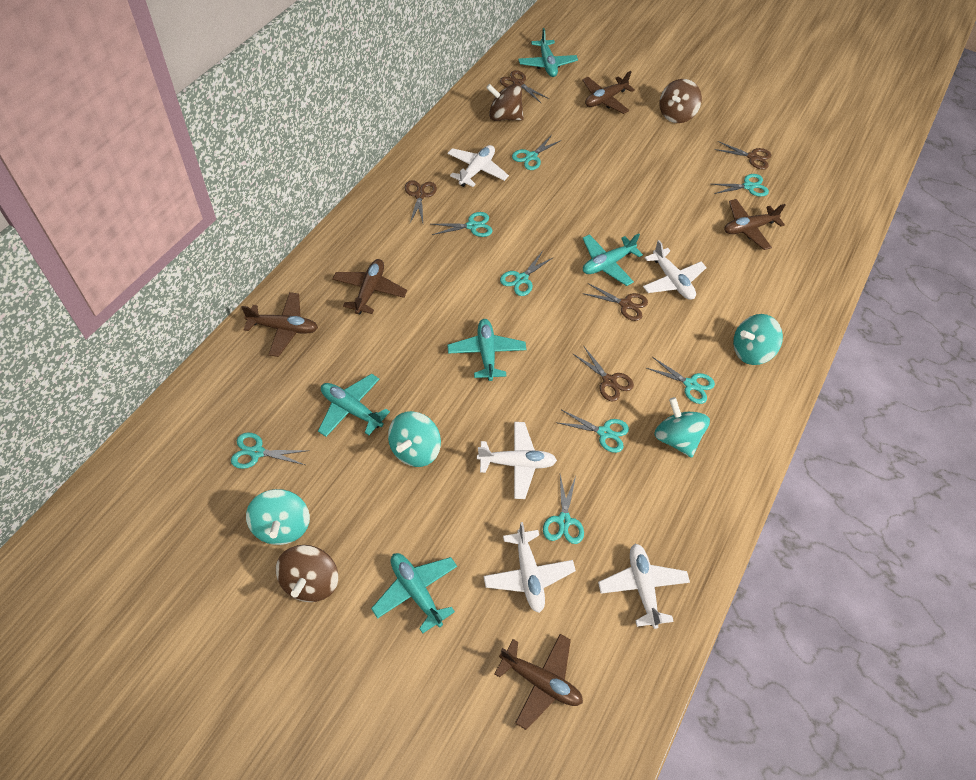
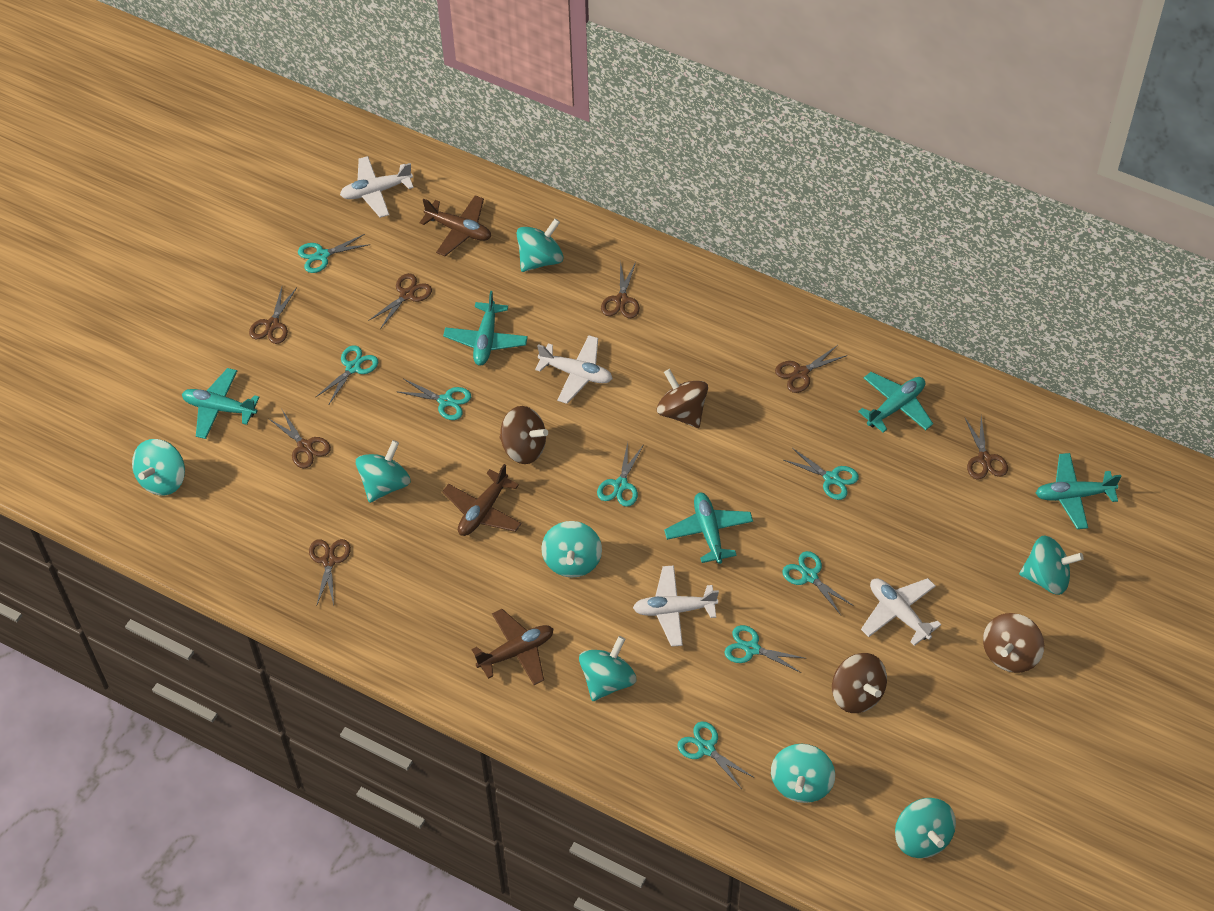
brown plane: [241,292,318,357] [332,259,407,314] [495,634,583,730] [582,71,635,114] [724,199,785,250] = 5 -> [419,195,491,256] [442,464,522,536] [471,609,553,685] = 3
brown scissors: [405,180,437,223] [500,70,549,103] [572,345,634,402] [583,283,648,321] [715,141,771,170] = 5 -> [249,287,297,344] [268,410,331,468] [309,539,351,607] [368,273,432,329] [601,260,640,318] [775,345,847,393] [965,417,1008,480] = 7
brown spinning top: [276,545,338,602] [486,84,524,121] [660,79,702,123] = 3 -> [499,406,548,464] [657,369,708,428] [832,653,887,713] [983,613,1044,673] = 4
turquoise spinning top: [246,489,310,545] [388,411,441,467] [654,397,710,458] [733,314,783,365] = 4 -> [132,439,185,495] [356,440,411,503] [517,219,564,272] [541,521,602,578] [579,636,636,701] [771,744,835,803] [895,798,956,858] [1019,535,1084,595] = 8
white plane: [448,145,509,187] [477,422,557,499] [483,522,576,613] [598,544,690,629] [643,240,707,300] = 5 -> [340,156,414,218] [535,335,613,404] [633,565,719,647] [861,578,941,646] = 4

